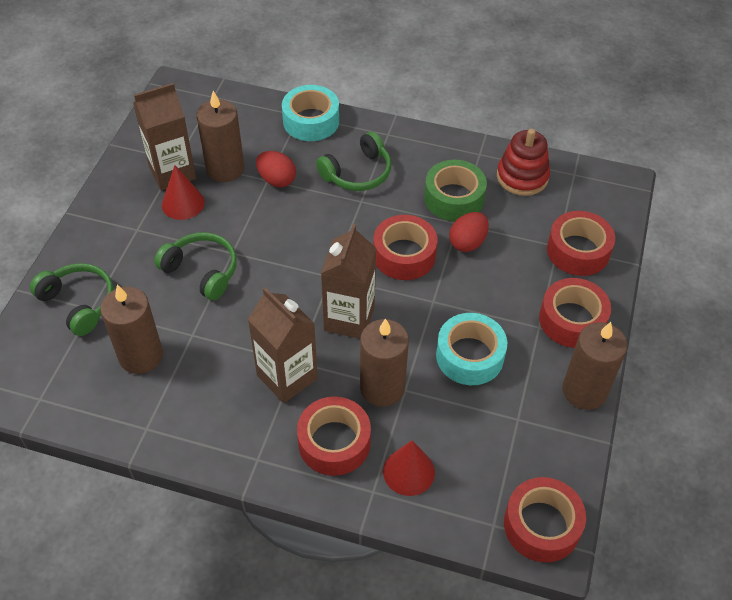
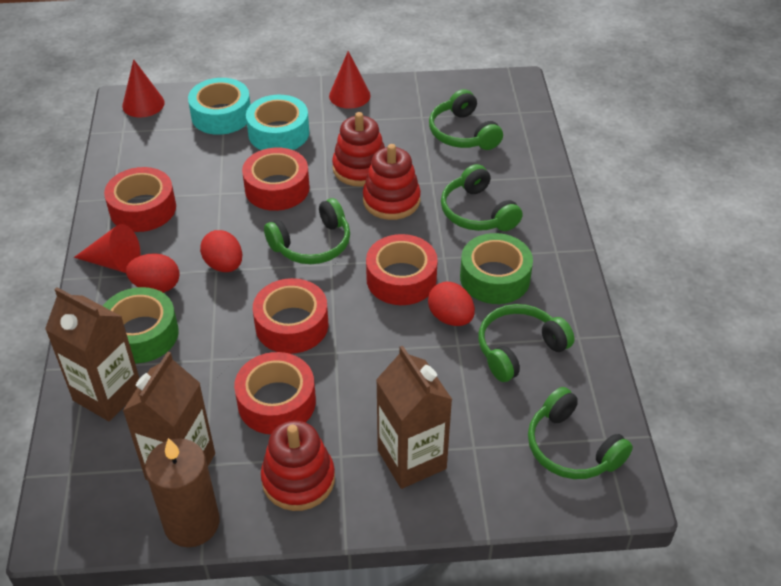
brown candle: [100,285,163,374] [196,91,244,182] [360,318,409,407] [562,322,628,410] = 4 -> [145,438,220,547] = 1
green headphones: [30,263,114,336] [154,232,237,300] [316,131,391,191] = 3 -> [264,198,350,264] [429,89,503,150] [441,164,523,231] [478,304,575,382] [528,387,633,479] = 5
green tape: [424,160,487,221] = 1 -> [103,287,179,363] [460,233,533,304] = 2
red cone: [162,165,205,220] [383,440,435,496] = 2 -> [74,224,141,273] [122,59,165,117] [329,51,371,109] = 3
red egg: [256,151,296,187] [449,212,489,252] = 2 -> [126,253,179,293] [200,230,242,272] [428,282,475,326] = 3
red stacking toy: [497,129,550,196] = 1 -> [261,421,335,511] [332,112,385,187] [363,144,421,220] = 3

